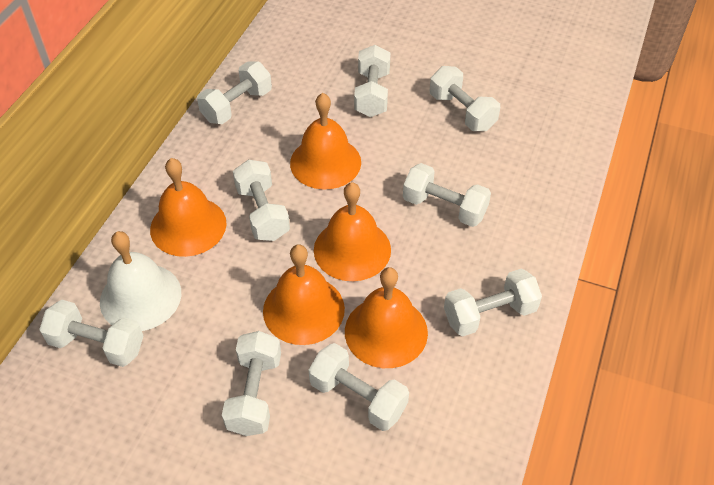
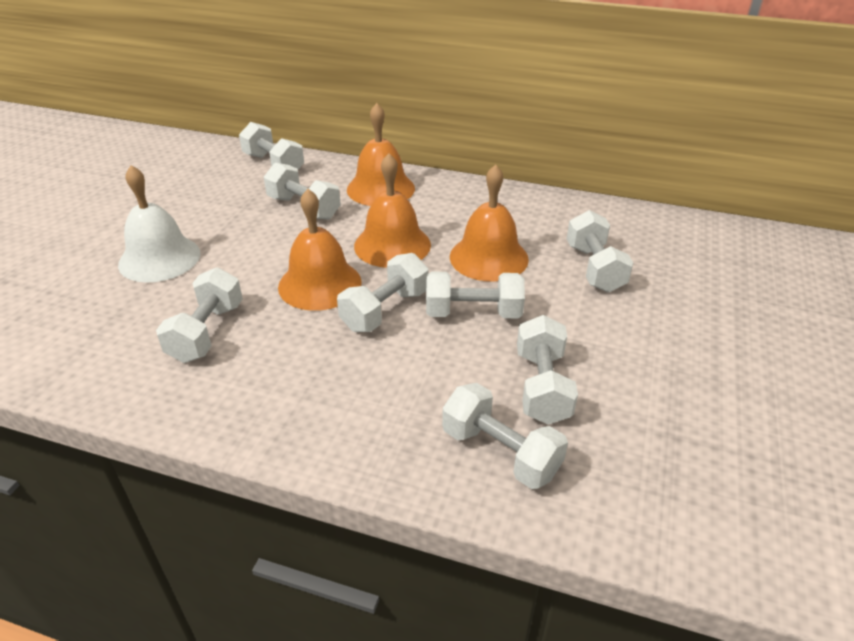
orange bell: [150,158,227,257] [263,244,345,345] [290,93,361,189] [314,182,391,281] [345,267,428,368] = 5 -> [278,189,362,311] [347,103,415,206] [354,153,431,268] [450,164,529,282] = 4
white dumbbell: [39,300,143,367] [197,61,272,124] [222,331,281,436] [233,160,290,241] [309,343,409,431] [354,45,390,117] [403,163,491,227] [430,66,500,131] [444,269,542,336] = 9 -> [156,267,243,363] [239,122,304,169] [264,162,341,220] [337,253,429,332] [426,272,525,319] [442,383,568,489] [517,315,578,425] [567,210,633,292] = 8

